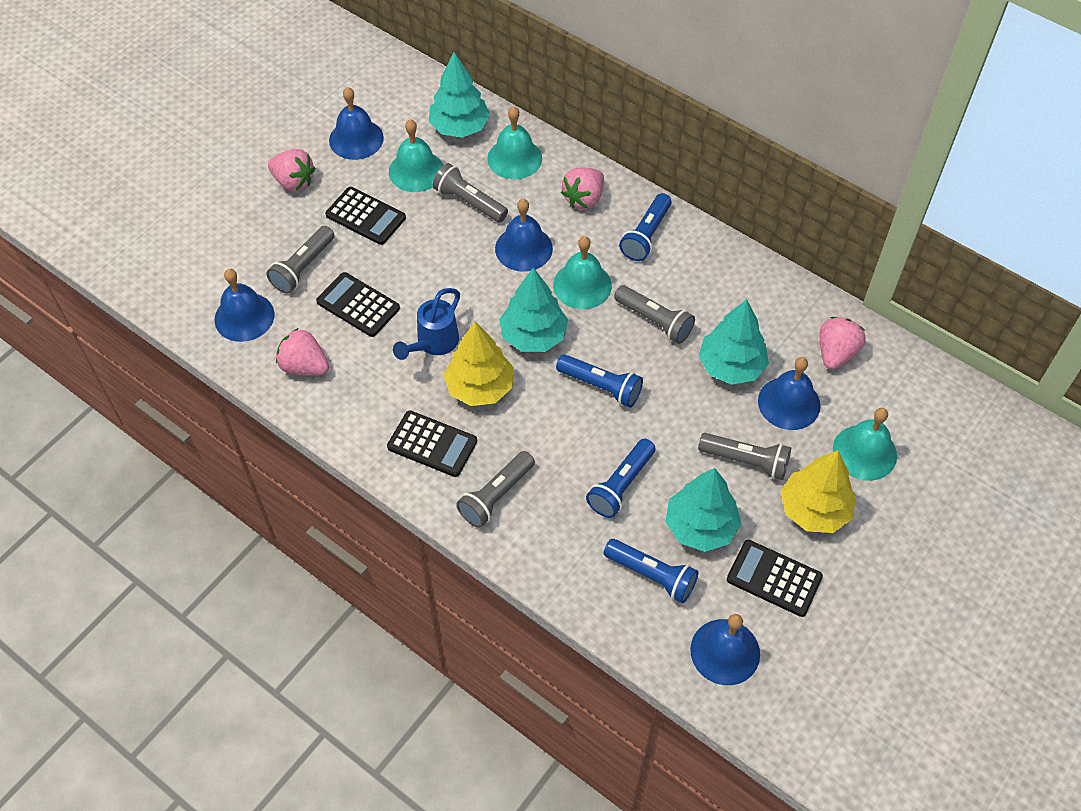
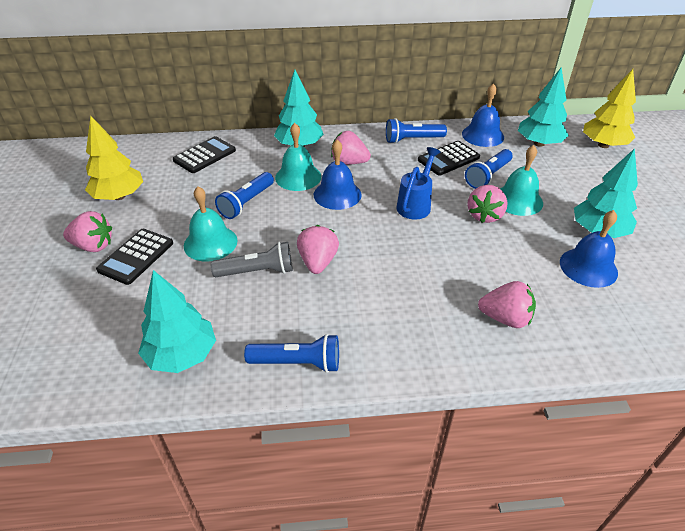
black calculator: [316,272,400,337] [325,187,406,245] [387,410,477,477] [727,540,823,617] = 4 -> [96,229,173,285] [173,136,236,173] [418,141,480,176] = 3
blue bell: [214,269,274,342] [329,87,384,160] [495,199,553,272] [690,614,760,685] [758,357,820,430] = 5 -> [314,140,362,210] [462,83,504,147] [560,210,618,288] = 3
grey flashlight: [267,226,334,293] [433,163,508,222] [456,451,535,528] [614,285,695,344] [698,433,791,480] = 5 -> [211,242,293,277] = 1
pink strawberry: [268,149,315,192] [276,328,329,376] [561,168,604,209] [820,317,866,370] = 4 -> [63,211,112,252] [297,225,339,274] [331,131,371,165] [467,185,508,223] [478,281,536,328] = 5
turquoise bell: [389,119,443,192] [487,106,542,179] [553,236,612,309] [833,408,897,481] = 4 -> [184,186,238,262] [275,123,321,191] [500,145,543,216] = 3

